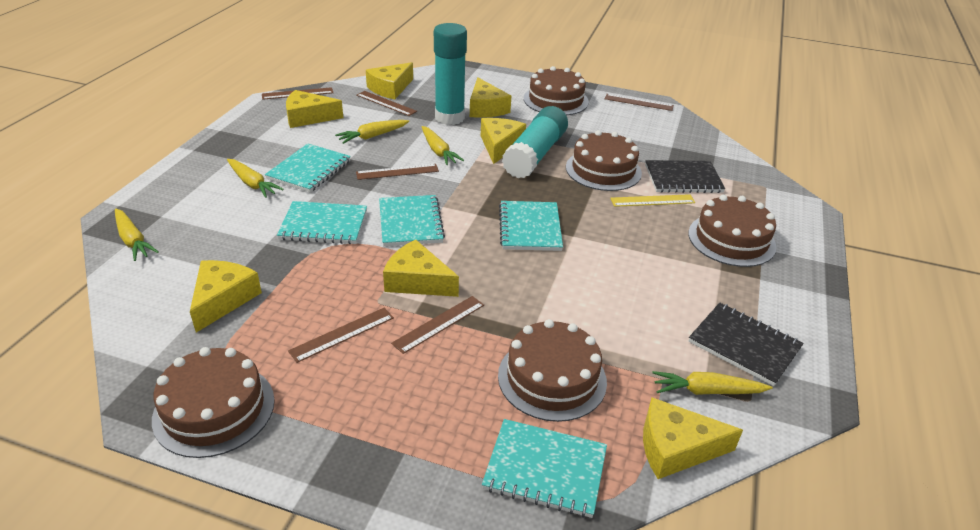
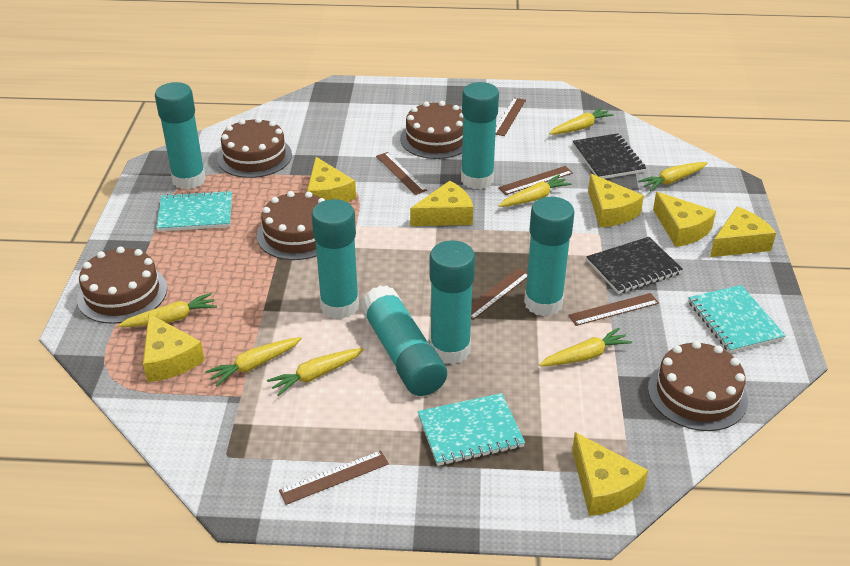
turquoise glue stick: [434,23,467,125] [502,106,568,178] = 2 -> [155,82,206,190] [311,199,359,319] [360,285,447,396] [429,240,475,364] [461,82,499,189] [524,197,575,316] = 6
turquoise notebook: [265,144,351,192] [277,201,367,244] [379,195,445,246] [482,419,607,518] [499,201,563,251] = 5 -> [156,190,232,232] [418,393,525,466] [688,285,786,353] = 3
yellow carrot: [115,209,159,261] [227,159,284,198] [335,120,409,144] [422,126,464,165] [652,371,772,395] = 5 -> [118,293,217,327] [205,337,302,387] [267,348,364,396] [499,175,572,207] [539,328,632,366] [549,107,614,135] [638,162,707,191] = 7
yellow ruler: [610,194,695,207] = 1 -> none = 0

